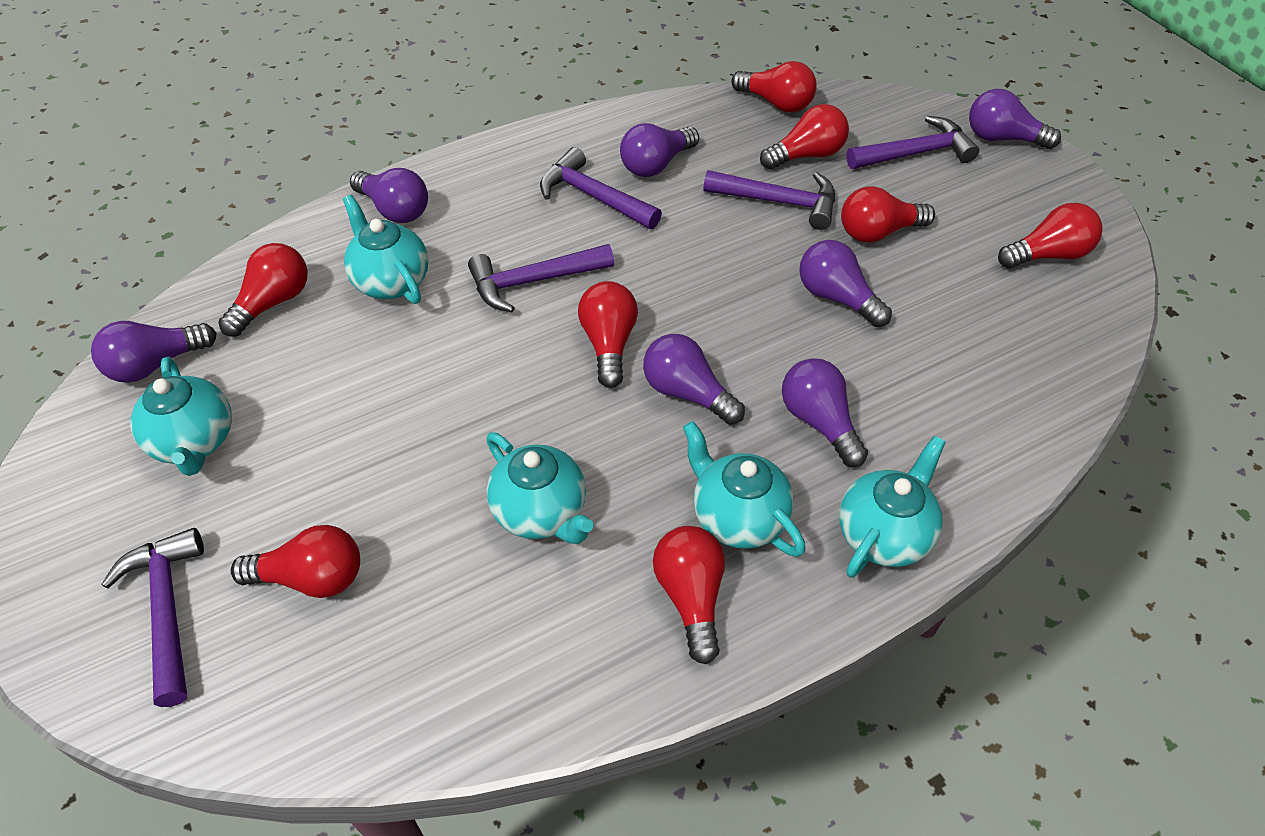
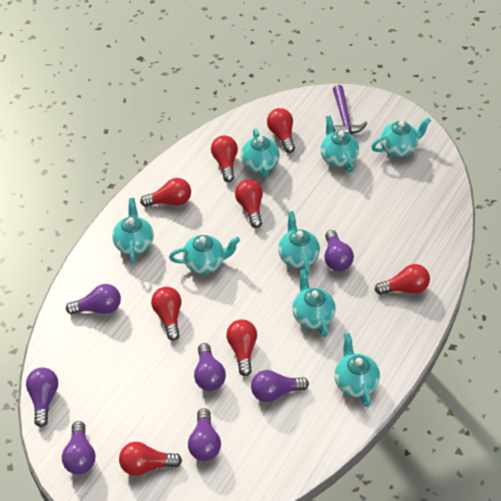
purple hammer: [101,528,204,707] [468,244,614,312] [540,147,662,229] [703,170,835,230] [846,116,979,169] = 5 -> [333,85,367,134] = 1
turquoise teapot: [130,357,232,476] [343,195,428,304] [486,432,593,544] [683,421,806,557] [839,435,946,578] = 5 -> [112,198,154,263] [169,235,240,274] [241,128,280,177] [278,211,320,276] [292,269,336,337] [320,116,359,172] [334,333,380,407] [372,117,431,157] = 8

